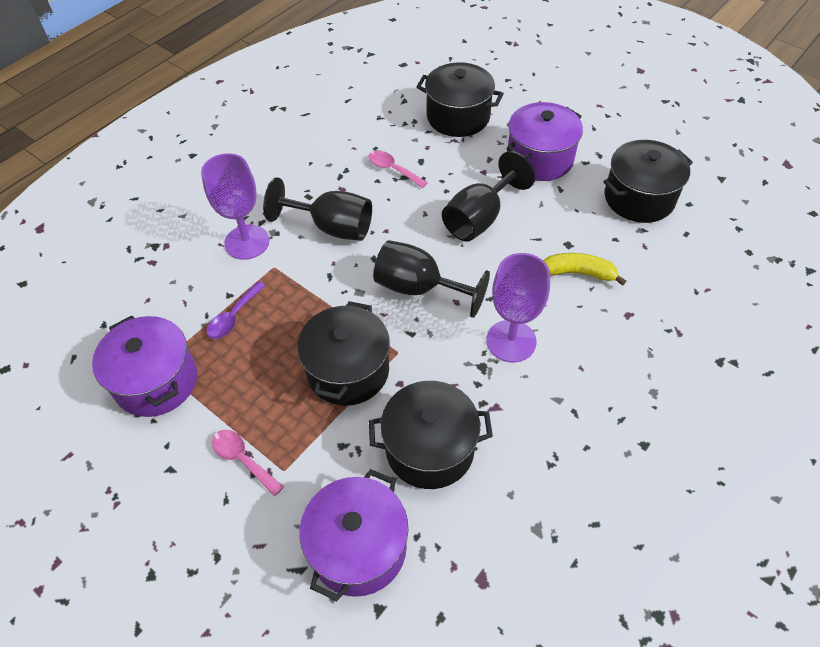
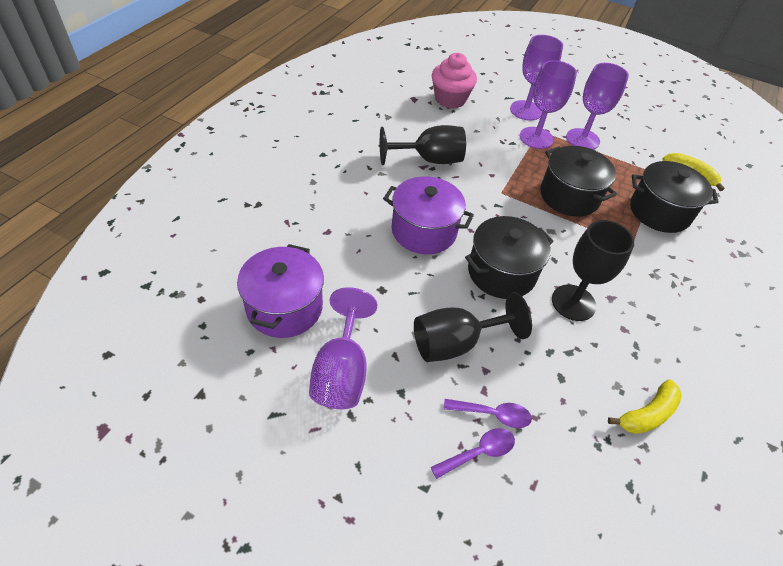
black pot: [297,301,390,406] [369,381,493,489] [416,62,504,137] [603,140,693,223] = 4 -> [465,216,554,299] [540,146,617,217] [630,161,719,233] = 3
pink cupcake: none = 0 -> [432,53,477,109] = 1
pink spoon: [212,430,284,496] [368,151,428,188] = 2 -> none = 0
purple goblet: [201,153,270,260] [487,253,550,362] = 2 -> [309,287,377,409] [510,35,563,121] [520,60,577,149] [566,63,629,150] = 4
purple pot: [92,315,197,417] [299,469,408,601] [506,102,583,181] = 3 -> [237,244,324,338] [383,176,474,254] = 2
purple spoon: [206,281,266,339] = 1 -> [431,428,515,479] [444,399,532,428] = 2
yellow banana: [543,253,626,286] = 1 -> [608,379,682,434] [663,153,724,191] = 2

